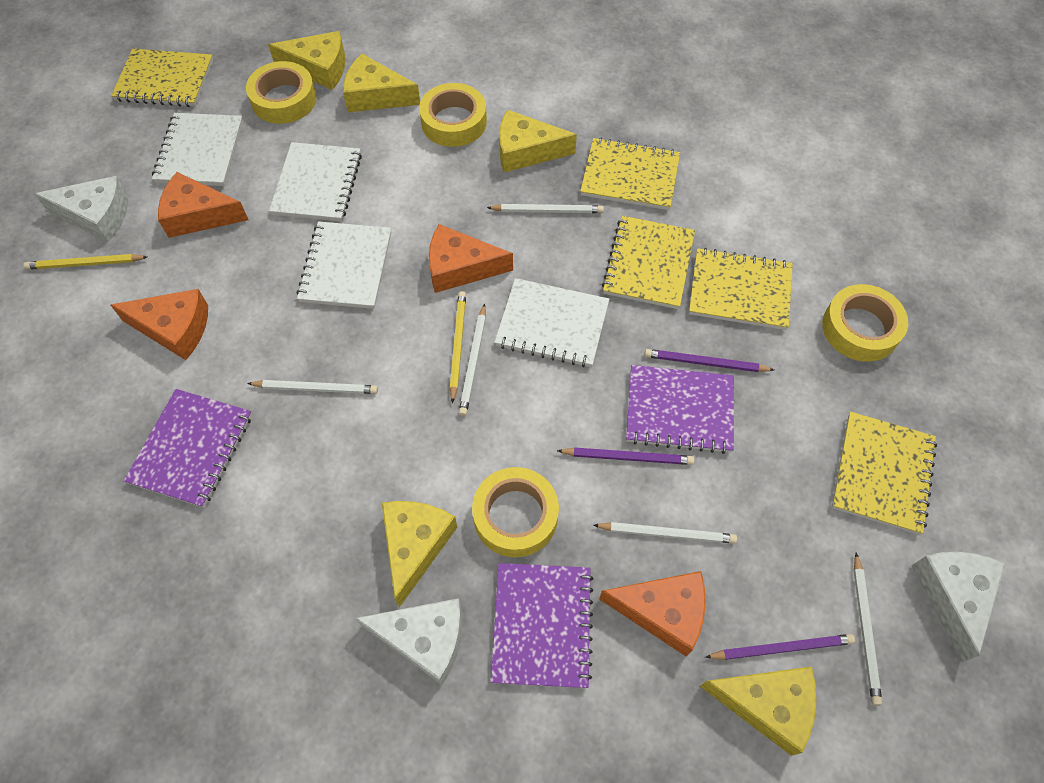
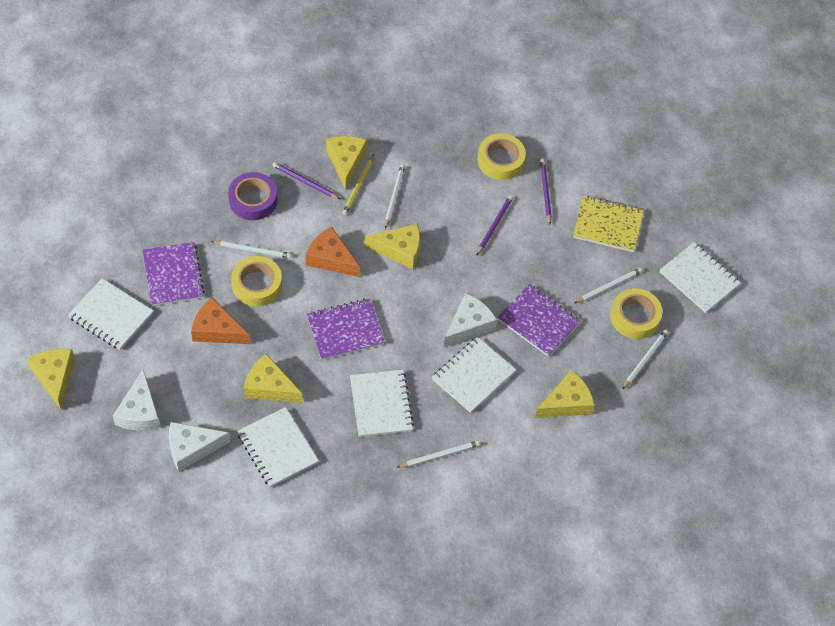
orange cheese: [111,289,208,360] [158,172,248,238] [429,224,513,293] [599,571,706,657] = 4 -> [191,297,250,344] [306,227,360,277] = 2
purple tape: none = 0 -> [228,172,277,220] = 1
white notebook: [152,113,243,186] [269,142,362,222] [297,221,391,309] [494,278,609,367] = 4 -> [68,278,153,350] [237,407,319,487] [350,370,414,437] [432,337,516,413] [660,242,741,313] = 5
yellow notebook: [111,49,213,107] [580,138,680,210] [602,216,695,309] [689,248,793,330] [832,412,937,535] = 5 -> [573,196,644,252] = 1
yellow pencil: [23,254,147,270] [450,291,466,403] = 2 -> [342,154,374,215] = 1
yellow tape: [246,61,317,124] [419,83,487,147] [472,467,559,557] [822,284,908,362] = 4 -> [231,256,282,306] [477,133,526,180] [610,288,663,339] = 3

